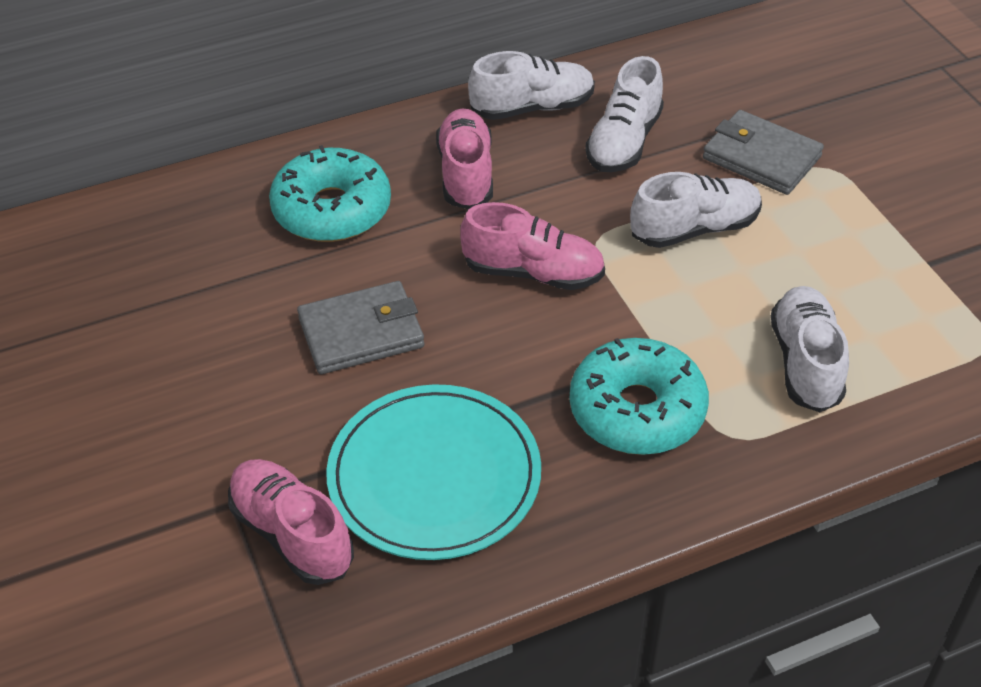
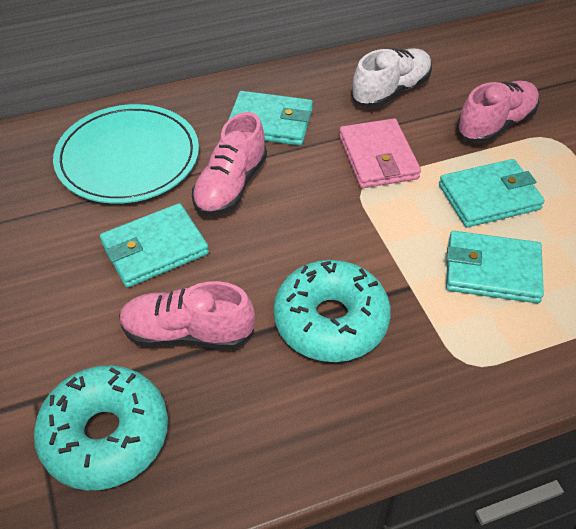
grey wallet: [297,281,424,374] [703,110,824,195] = 2 -> none = 0
pink wallet: none = 0 -> [339,118,421,188] = 1
turquoise wallet: none = 0 -> [100,203,209,288] [228,91,313,146] [439,159,545,228] [446,231,544,303] = 4
white shoe: [468,51,595,120] [585,56,664,172] [630,172,762,248] [771,286,849,412] = 4 -> [351,48,432,108] = 1

